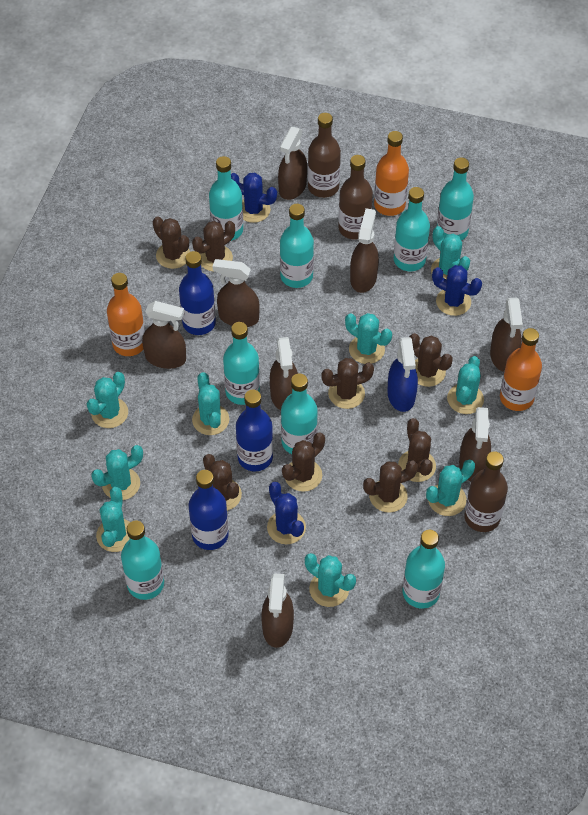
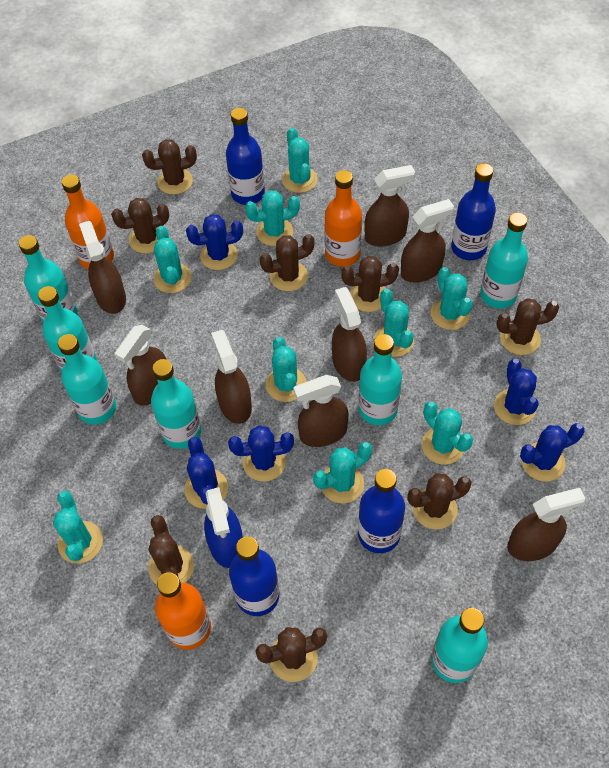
blue bottle: [179,251,216,335] [189,470,229,550] [236,390,273,471] = 3 -> [226,108,265,205] [229,536,280,616] [358,469,405,553] [451,163,496,260] = 4
blue cactus: [231,173,277,223] [267,482,306,544] [432,265,482,316] = 3 -> [184,437,228,509] [186,214,243,270] [228,425,294,482] [494,359,538,425] [520,423,585,481] = 5
brown bottle: [308,113,341,198] [338,155,373,240] [464,451,508,532] = 3 -> none = 0
turquoise bottle: [121,521,164,600] [209,156,243,241] [223,322,260,405] [280,204,314,288] [281,373,318,454] [394,187,430,271] [403,530,445,609] [437,158,474,241] = 8 -> [19,235,78,322] [38,286,97,372] [58,334,116,425] [151,359,201,449] [359,334,402,425] [431,608,488,683] [480,212,528,309] = 7

